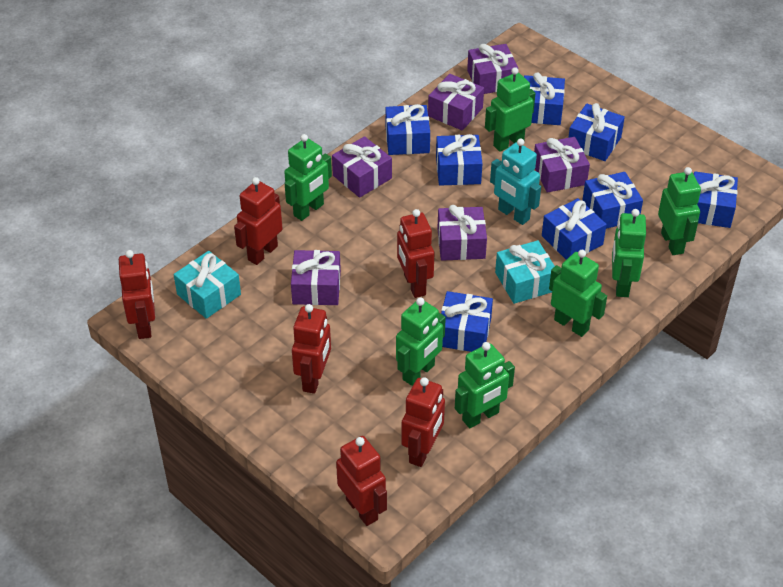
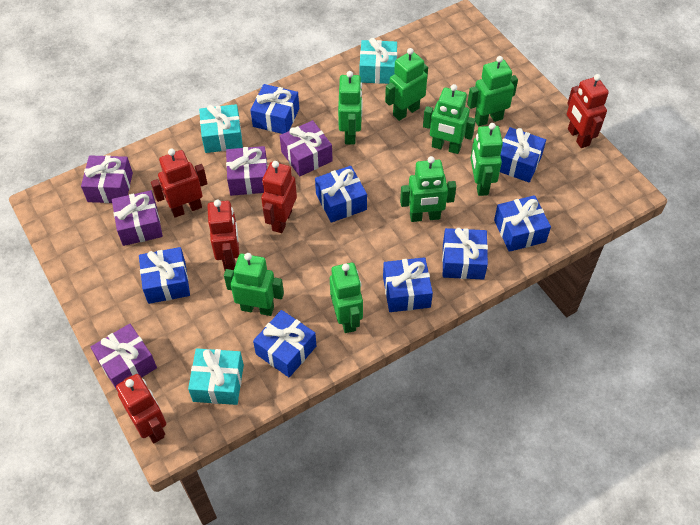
green robot: [284,134,332,221] [396,297,446,386] [455,342,515,428] [485,67,536,152] [549,250,607,337] [612,209,646,297] [658,167,701,255] = 7 -> [224,253,284,316] [330,263,363,333] [338,71,362,144] [385,48,428,121] [400,156,456,222] [423,84,476,154] [467,56,518,126] [471,123,503,196] = 8
purple gift: [291,250,341,305] [332,136,392,198] [428,74,484,130] [437,205,487,261] [467,44,518,94] [534,137,590,193] = 6 -> [81,155,133,203] [91,324,157,390] [112,190,163,246] [226,146,267,196] [280,120,333,176] = 5
red robot: [119,250,155,339] [234,177,283,265] [292,304,331,394] [336,436,387,526] [397,209,434,298] [401,377,445,467] = 6 -> [116,374,166,444] [151,149,208,217] [207,200,239,270] [261,161,297,233] [567,74,609,148] = 5
turquoise gift: [174,251,241,319] [495,240,555,304] = 2 -> [188,348,244,405] [199,104,243,153] [359,38,397,84] = 3
turquoise robot: [490,138,541,225] = 1 -> none = 0

